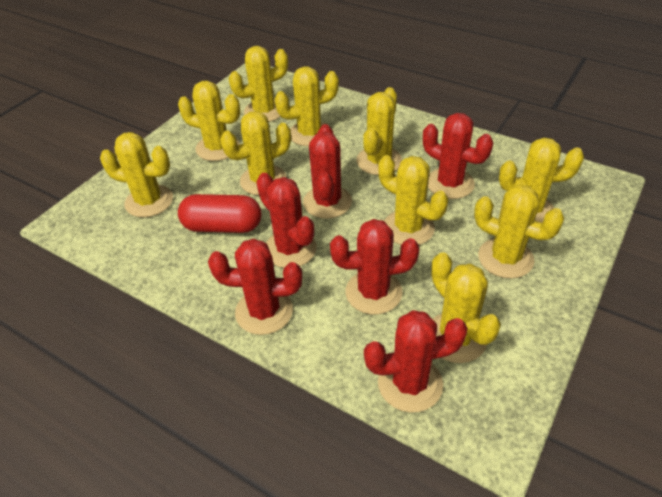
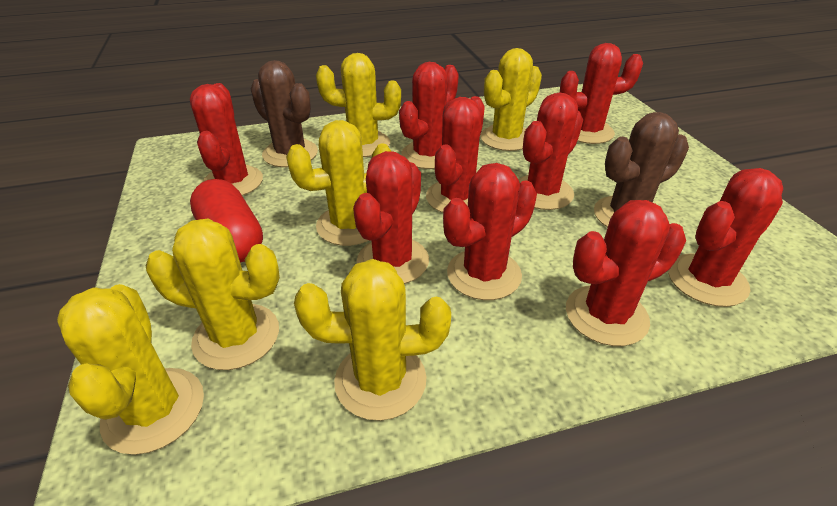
brown cactus: none = 0 -> [250,60,318,167] [594,112,689,227] = 2
red cactus: [208,239,302,335] [256,173,317,268] [303,124,352,219] [330,219,420,314] [364,310,468,413] [423,113,493,199] = 6 -> [190,83,263,196] [353,151,429,284] [399,62,459,169] [426,96,485,213] [443,163,537,300] [518,92,583,210] [560,43,643,144] [566,200,686,346] [668,168,783,307] = 9
yellow cactus: [100,132,173,217] [178,81,240,161] [220,111,291,195] [229,46,288,122] [274,67,339,146] [356,87,402,175] [378,155,448,245] [431,252,501,363] [474,185,564,279] [499,138,584,223] = 10 -> [57,284,204,455] [146,219,280,370] [286,120,391,246] [294,259,451,421] [316,53,401,157] [481,48,542,151] = 6

